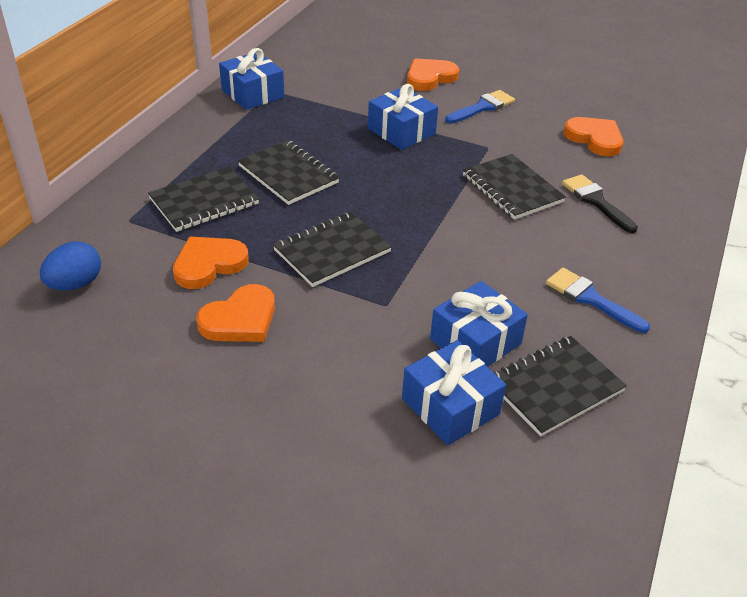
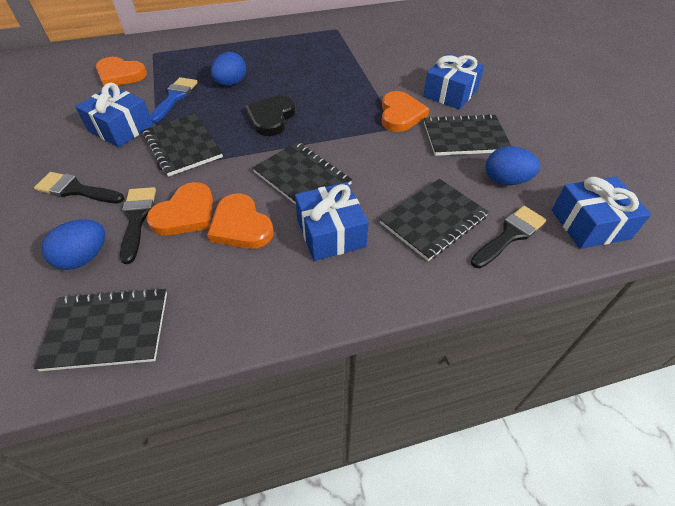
black brush: [562,174,638,233] = 1 -> [34,172,124,203] [120,187,156,264] [471,206,547,268] = 3
black heart: none = 0 -> [246,95,296,136] = 1
blue brush: [445,90,515,124] [546,268,650,333] = 2 -> [150,77,198,123] = 1
blue egg: [40,241,101,291] = 1 -> [41,219,105,270] [211,52,246,86] [486,146,540,185] = 3

